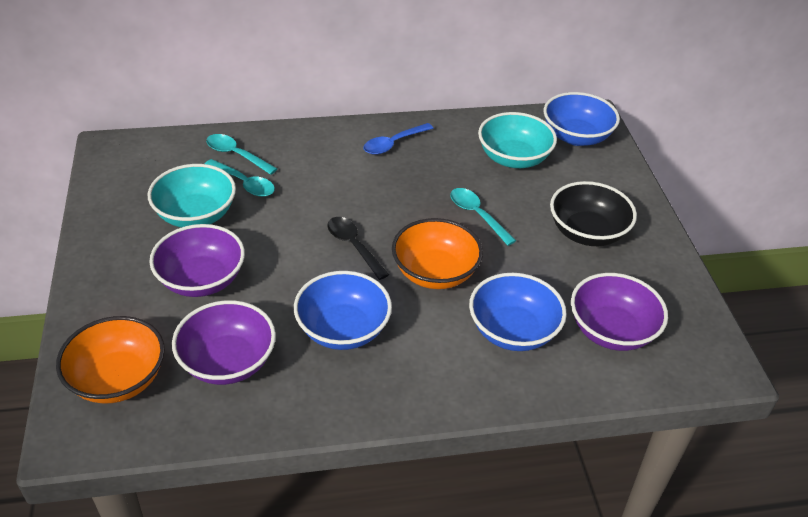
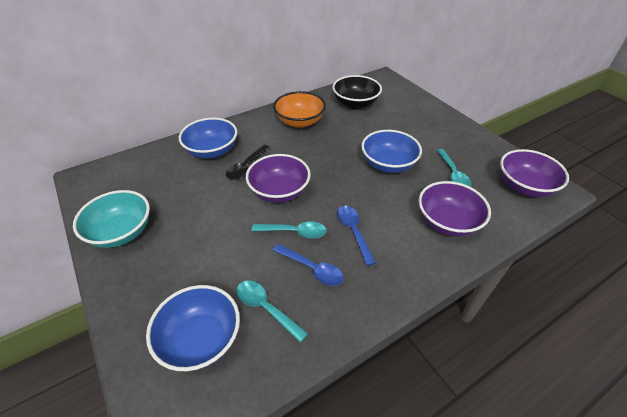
blue spoon: [364,123,434,155] = 1 -> [273,244,344,286] [337,206,376,266] = 2
orange bowl: [56,316,165,403] [392,218,483,289] = 2 -> [273,91,326,128] = 1
turquoise bowl: [148,164,236,227] [478,112,557,168] = 2 -> [73,190,150,248] = 1

